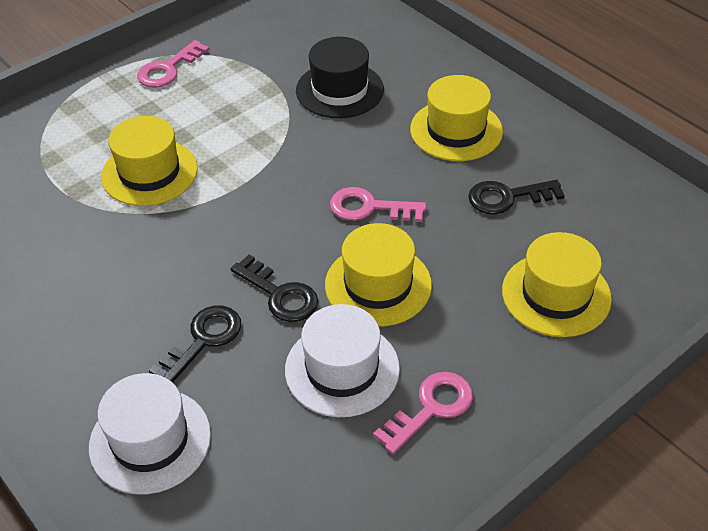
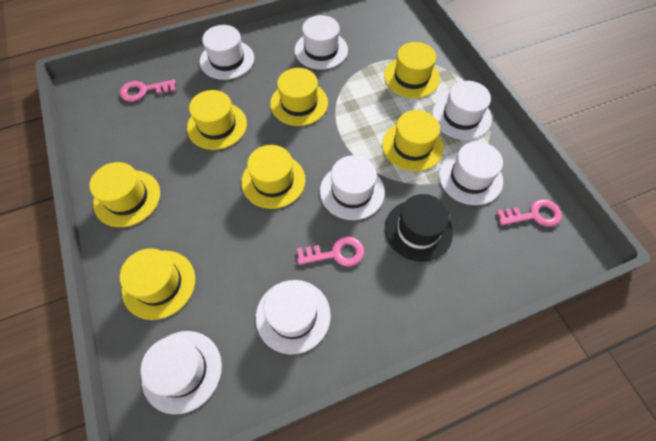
black key: [149,305,242,383] [231,254,318,322] [468,180,565,214] = 3 -> none = 0
white hat: [89,373,211,494] [285,304,400,417] = 2 -> [141,331,222,414] [200,25,254,80] [256,280,331,354] [295,15,348,70] [320,155,385,220] [432,81,492,140] [439,142,503,205] = 7
yellow hat: [101,116,198,206] [325,223,432,327] [410,75,503,161] [502,232,612,337] = 4 -> [90,162,160,227] [120,248,195,320] [187,90,247,150] [241,145,305,209] [270,68,328,126] [382,110,444,171] [384,42,440,98] = 7

